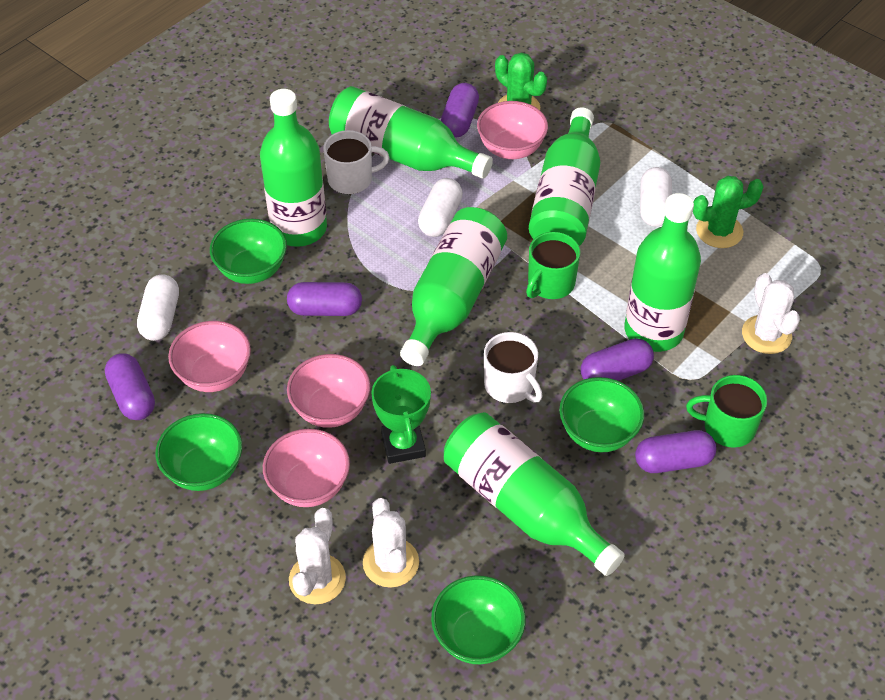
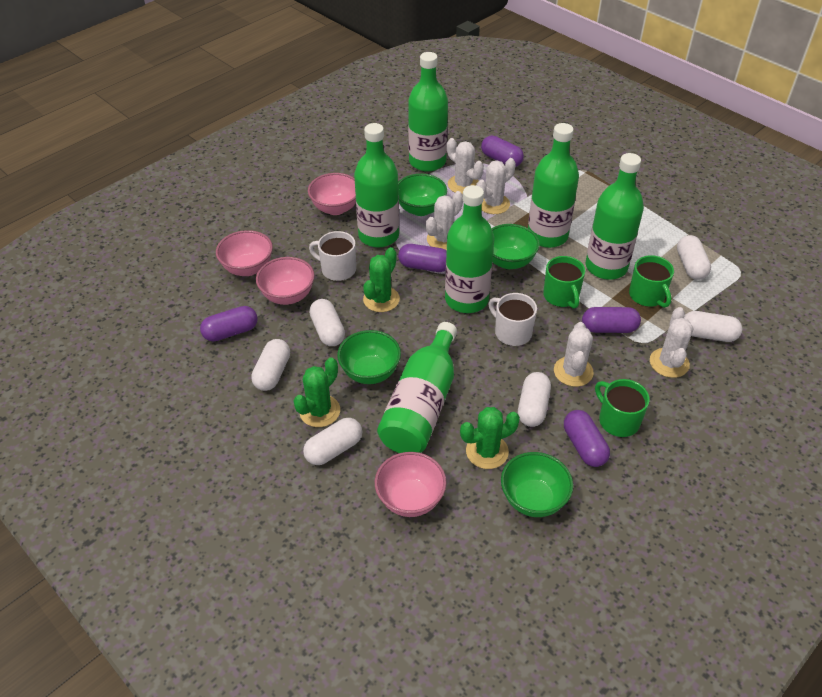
green cactus: [495,53,547,110] [693,176,764,248] = 2 -> [293,358,340,427] [363,247,400,312] [460,407,520,469] = 3
green mug: [526,232,580,299] [686,375,767,448] = 2 -> [543,256,585,309] [595,379,650,437] [629,255,674,308] = 3
green trophy: [371,365,431,464] = 1 -> none = 0
white cactus: [289,508,346,604] [363,498,419,588] [742,273,800,354] = 3 -> [426,191,463,250] [447,138,484,194] [476,158,516,214] [554,322,594,387] [650,307,693,378] = 5
white capsule: [137,274,179,341] [418,178,463,237] [640,167,672,227] = 3 -> [251,339,290,391] [303,418,362,465] [309,299,345,346] [518,372,551,427] [677,235,711,280] [684,311,742,342] = 6

